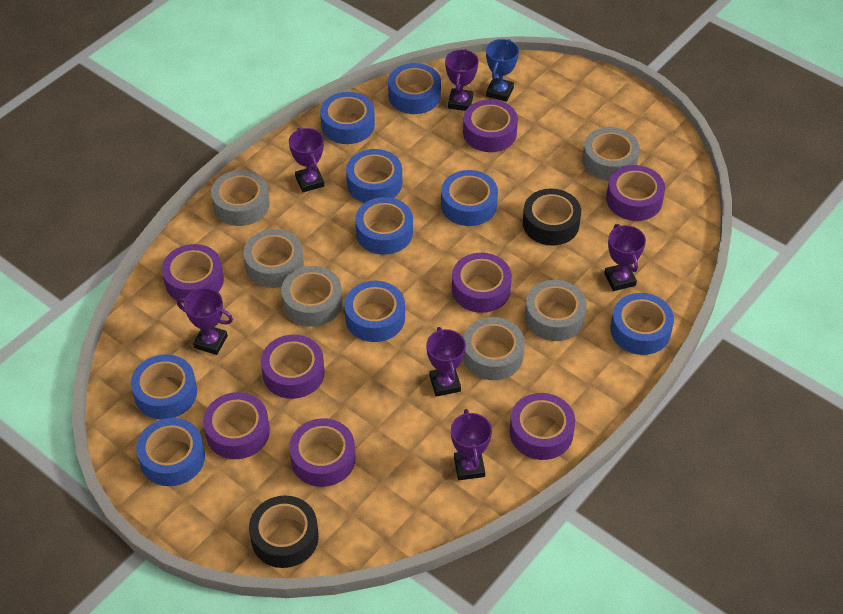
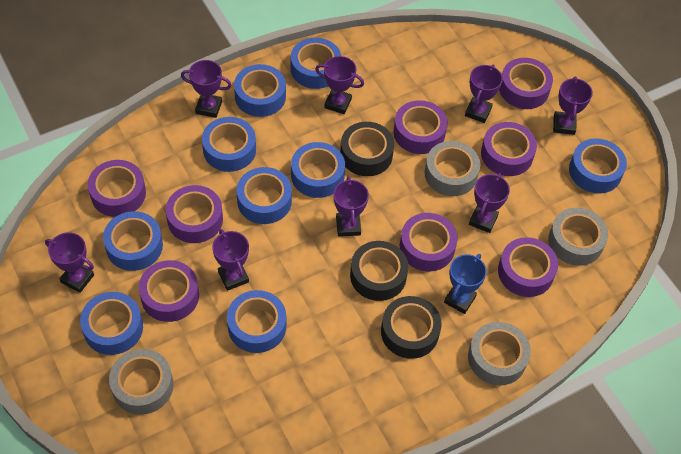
black tape: [249,495,319,568] [523,189,581,246] = 2 -> [340,122,394,176] [350,241,408,301] [381,296,442,359] = 3
grey tape: [211,170,270,226] [243,229,304,288] [281,266,342,327] [463,317,525,380] [525,280,587,341] [582,127,640,181] = 6 -> [109,349,173,415] [425,141,480,196] [468,322,531,385] [548,208,608,266] = 4
purple trophy: [177,288,233,355] [289,128,324,192] [426,327,466,397] [445,49,479,111] [451,409,492,480] [604,224,646,291] = 6 -> [45,232,94,293] [181,60,232,118] [212,229,249,291] [315,56,364,114] [334,177,369,237] [465,65,503,123] [469,173,510,233] [553,77,593,135] = 8

